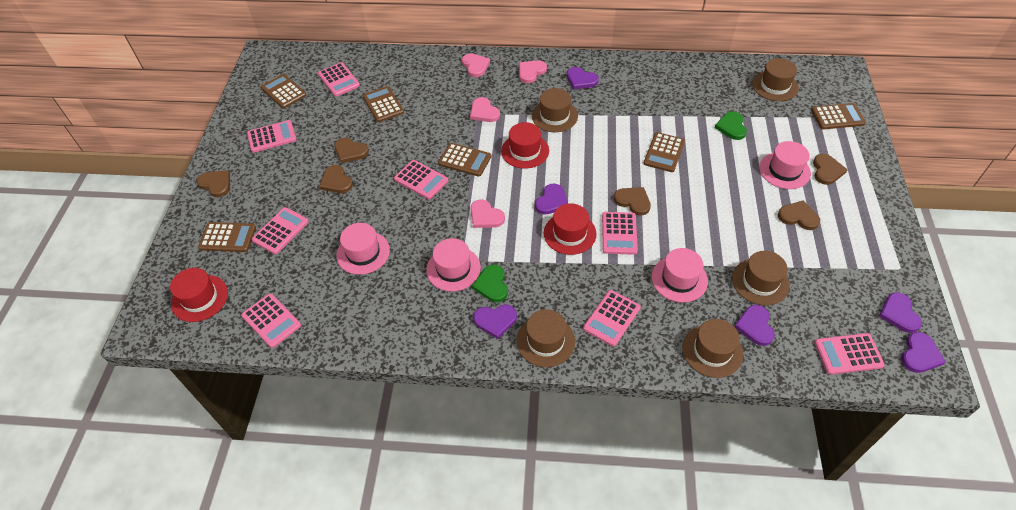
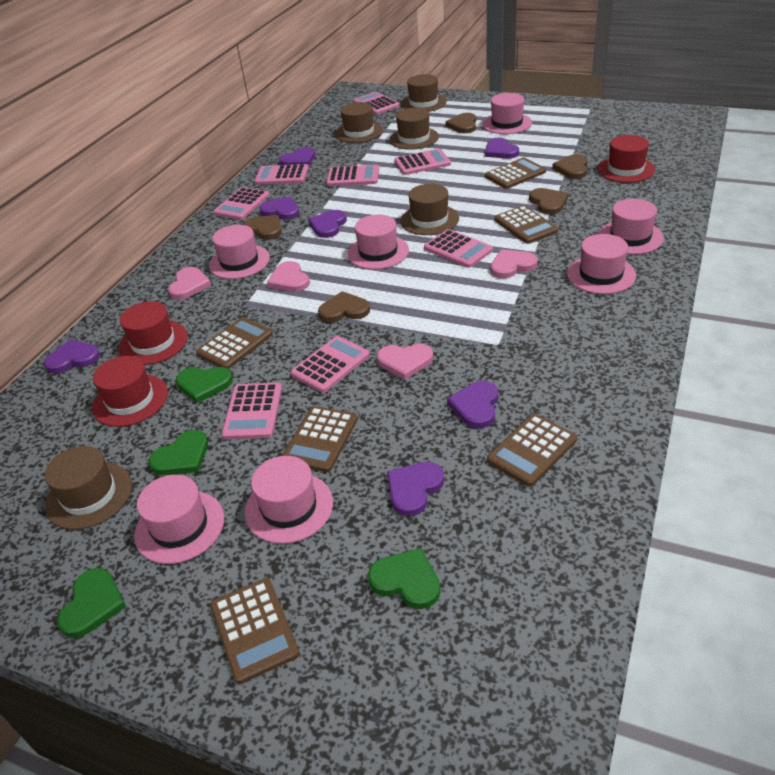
brown heart: [197,170,230,197] [319,165,353,193] [334,138,369,163] [614,187,651,215] [778,201,820,230] [813,154,848,185] = 6 -> [243,215,282,240] [318,291,370,323] [446,113,476,133] [529,188,568,214] [552,154,588,179] = 5
green heart: [472,265,508,302] [715,111,747,140] = 2 -> [57,568,126,638] [149,430,208,475] [176,367,233,403] [368,548,441,609] = 4
pink hat: [336,223,390,275] [426,238,481,292] [652,248,708,302] [759,141,811,189] = 4 -> [134,475,224,564] [209,225,270,279] [245,456,333,544] [348,214,409,269] [482,93,532,134] [567,234,636,294] [598,199,664,255] = 7
purple heart: [473,304,517,339] [535,184,568,215] [567,67,599,89] [734,305,775,346] [879,292,922,333] [901,332,946,373] = 6 -> [44,339,100,374] [259,196,300,220] [279,147,315,166] [308,210,347,238] [387,462,444,516] [447,381,498,428] [485,138,519,159] = 7

